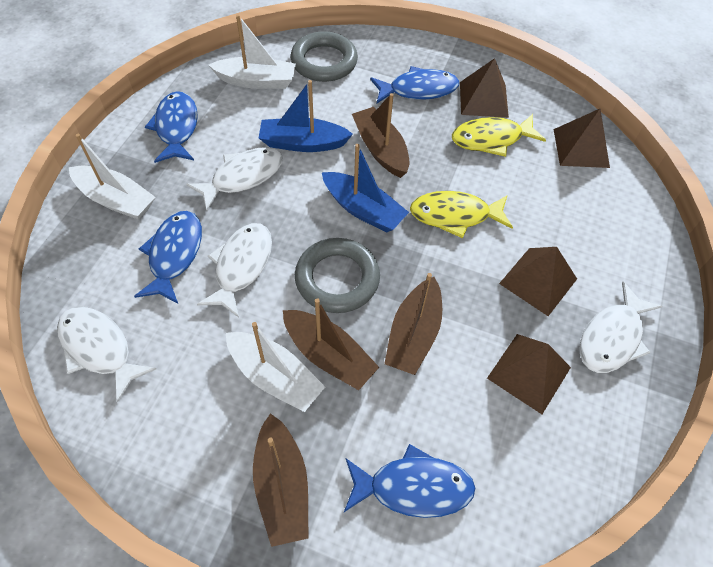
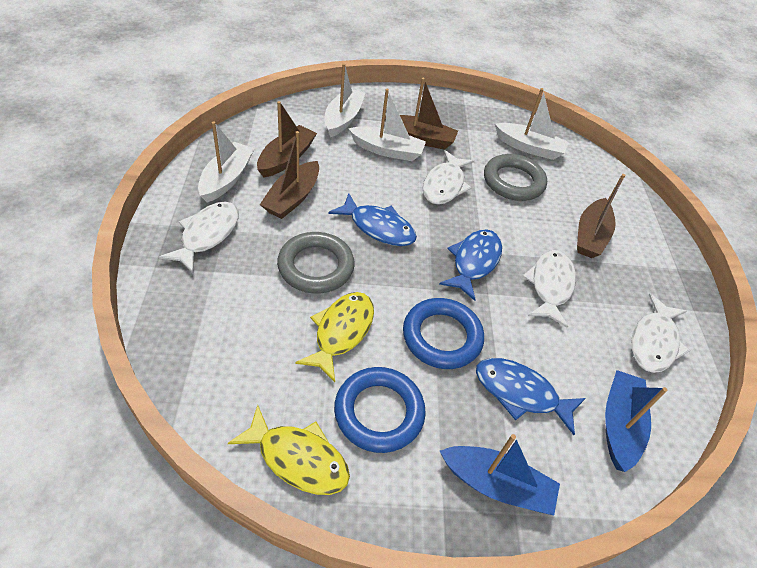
blue fish: [134,211,202,304] [145,91,198,163] [344,444,475,518] [370,66,459,103] = 4 -> [328,193,417,246] [439,229,502,301] [476,358,586,435] = 3
blue ring: none = 0 -> [334,367,426,453] [403,298,484,369] = 2
brown pyramid: [460,58,509,118] [487,334,571,414] [499,247,577,316] [554,109,610,168] = 4 -> none = 0
white boat: [69,134,155,220] [209,14,296,89] [226,322,325,412] = 3 -> [198,121,255,202] [324,63,365,137] [348,89,426,161] [495,88,569,160] = 4

